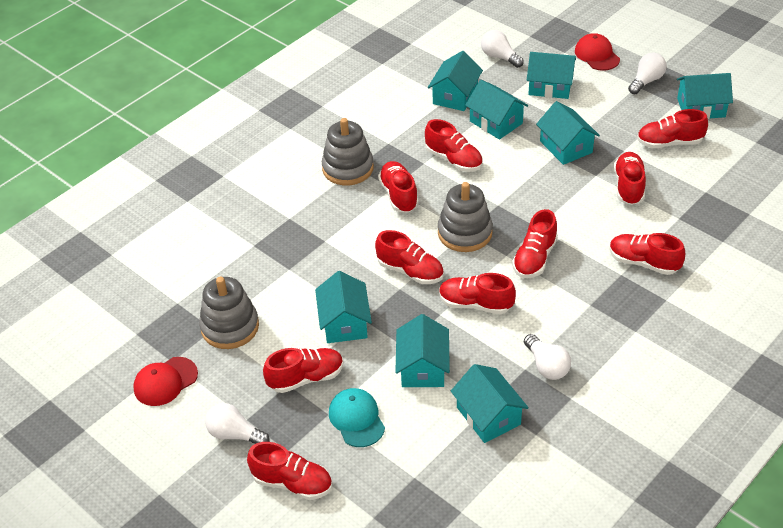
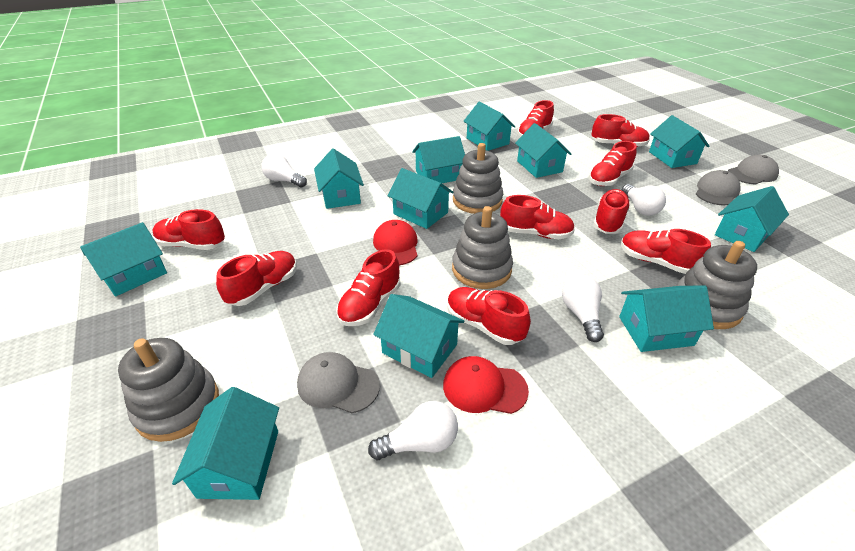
grey cap: none = 0 -> [297,352,380,413] [696,170,741,205] [728,155,779,185] = 3
grey stacking toy: [199,277,259,349] [322,118,374,185] [438,182,493,252] = 3 -> [118,338,219,442] [452,206,513,289] [453,143,503,214] [676,241,757,329] = 4
turquoise cap: [329,388,385,447] = 1 -> none = 0
turquoise house: [315,271,372,343] [395,314,450,387] [428,51,483,111] [451,364,529,443] [465,80,528,140] [527,52,576,99] [536,101,600,165] [677,73,733,119] = 8 -> [80,222,167,297] [172,387,279,500] [314,148,364,209] [373,294,465,378] [387,168,454,229] [412,136,465,183] [463,101,516,151] [515,123,571,178] [619,285,714,352] [649,115,709,168] [715,186,789,252] = 11

